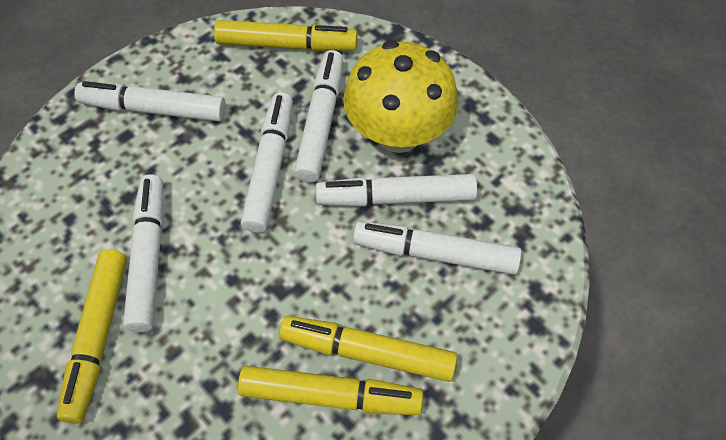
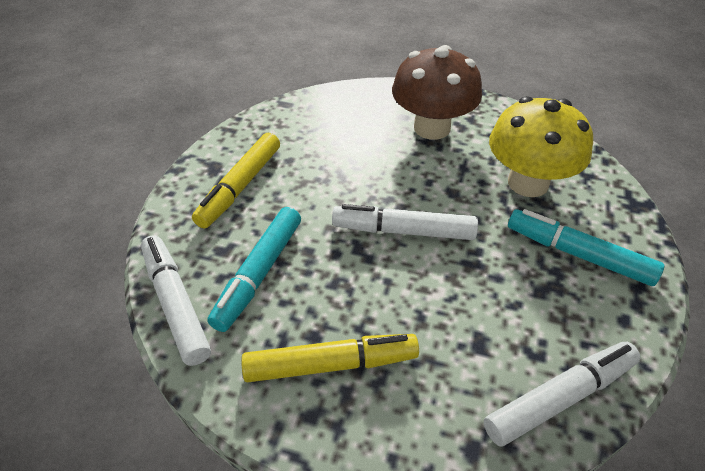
brown mushroom: none = 0 -> [392,45,482,140] = 1
turquoise marker: none = 0 -> [207,207,301,332] [508,209,664,286] = 2
white marker: [74,81,226,121] [123,174,163,332] [241,92,293,233] [294,50,343,182] [316,174,477,207] [353,222,522,275] = 6 -> [141,235,211,366] [332,204,478,240] [484,342,640,447] = 3
yellow marker: [57,249,127,424] [214,20,358,51] [238,366,423,415] [279,316,458,382] = 4 -> [192,133,280,228] [241,334,419,382] = 2

